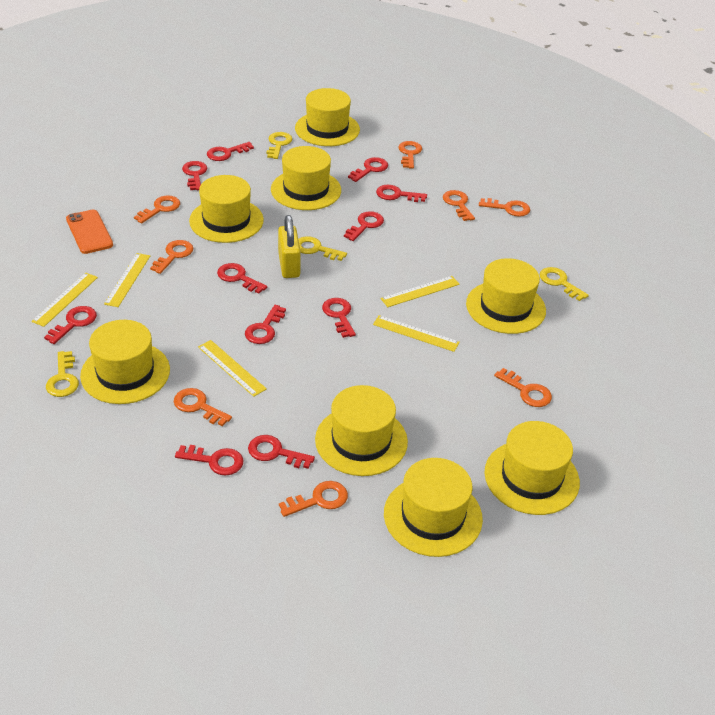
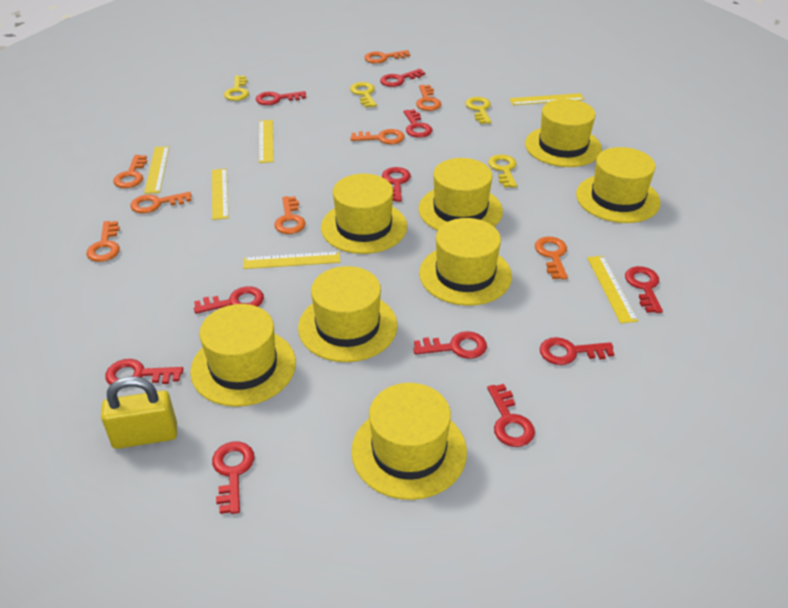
orange phone: [66,210,113,254] = 1 -> none = 0
yellow ruler: [31,273,98,327] [104,253,150,307] [198,340,267,397] [373,315,460,352] [380,276,460,307] = 5 -> [144,146,169,194] [212,169,229,220] [243,251,340,269] [259,120,274,163] [509,93,585,105] [587,256,638,323] = 6

